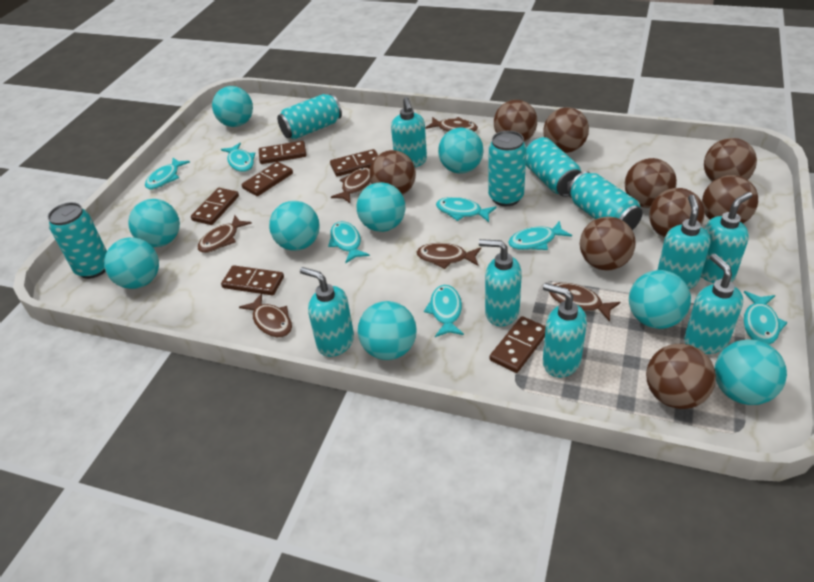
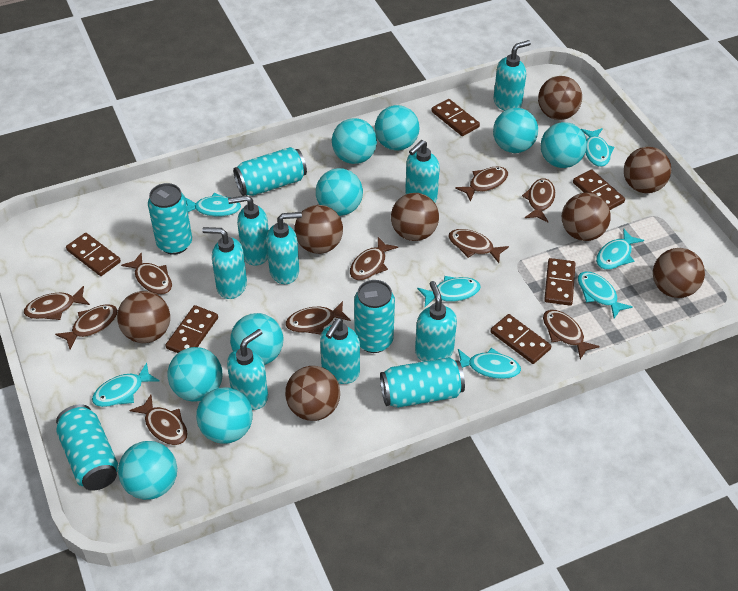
brown ball: [369,150,416,195] [494,100,537,142] [543,107,589,153] [580,216,636,270] [625,158,677,208] [646,344,716,409] [649,188,705,238] [702,175,758,223] [704,138,757,182] = 9 -> [117,291,170,343] [285,366,340,421] [294,205,343,254] [391,193,439,241] [538,76,582,120] [562,193,610,241] [624,147,671,193] [653,248,705,298] = 8
brown fish: [198,215,252,253] [239,293,292,337] [331,167,371,203] [417,243,481,269] [425,117,478,132] [549,283,620,322] = 6 -> [24,286,90,320] [55,304,118,350] [121,252,172,294] [129,395,188,445] [286,301,351,335] [350,237,398,281] [448,229,509,263] [455,166,508,202] [522,178,555,222] [543,310,600,359] = 10
turquoise soap dispenser: [300,267,354,357] [391,97,427,167] [479,239,522,326] [543,283,587,378] [658,195,711,289] [684,254,743,354] [701,192,753,283] = 7 -> [202,227,247,299] [227,329,268,410] [228,195,269,266] [266,212,302,284] [320,318,360,384] [405,140,440,203] [415,281,457,362] [494,40,531,111] = 8

